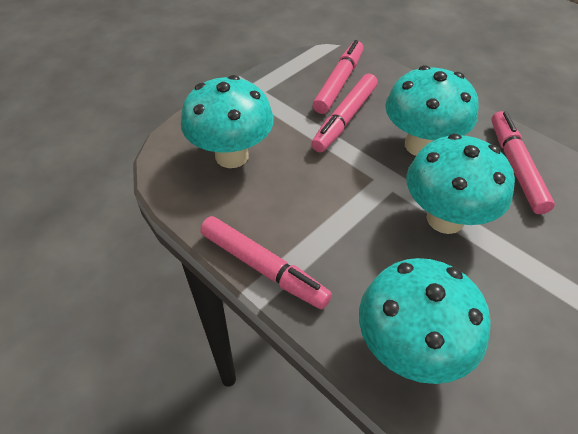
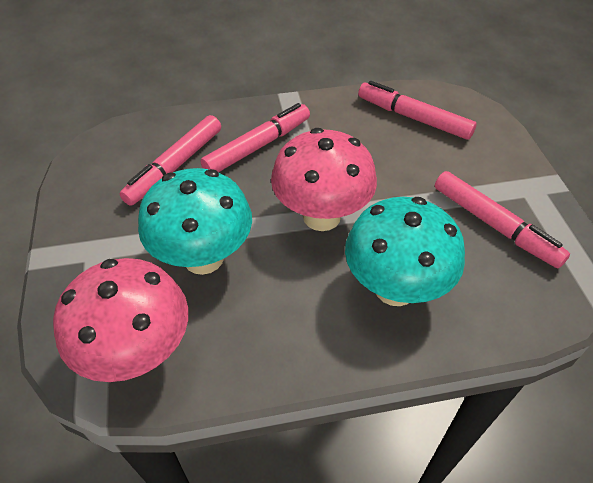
pink mushroom: none = 0 -> [53,258,188,382] [271,128,377,231] = 2
turquoise mushroom: [181,75,274,168] [359,258,491,384] [385,65,478,156] [406,134,515,234] = 4 -> [138,168,252,275] [345,197,465,306] = 2

